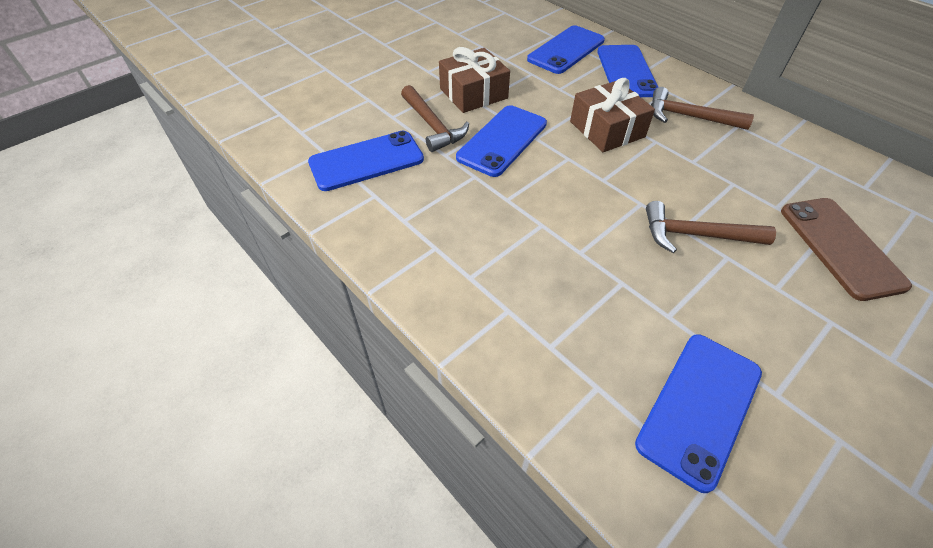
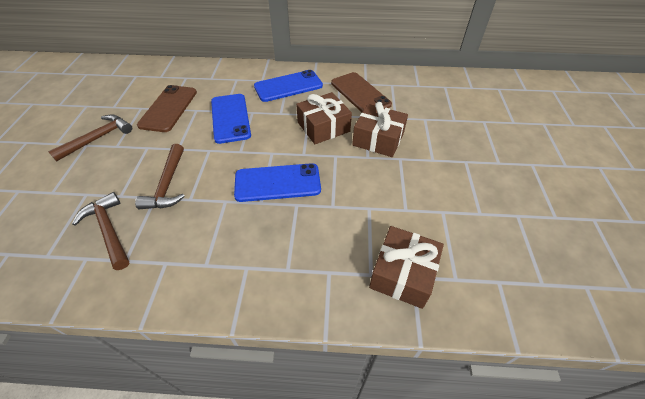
blue phone: [308,131,424,191] [456,105,547,177] [527,25,605,74] [597,45,658,97] [635,334,762,493] = 5 -> [211,94,251,144] [234,163,321,202] [254,70,323,102] = 3
brown gift: [439,47,510,113] [570,78,655,152] = 2 -> [296,92,352,144] [352,102,408,157] [369,226,444,309] = 3
brown phone: [781,198,912,301] = 1 -> [137,85,197,132] [331,72,392,112] = 2

